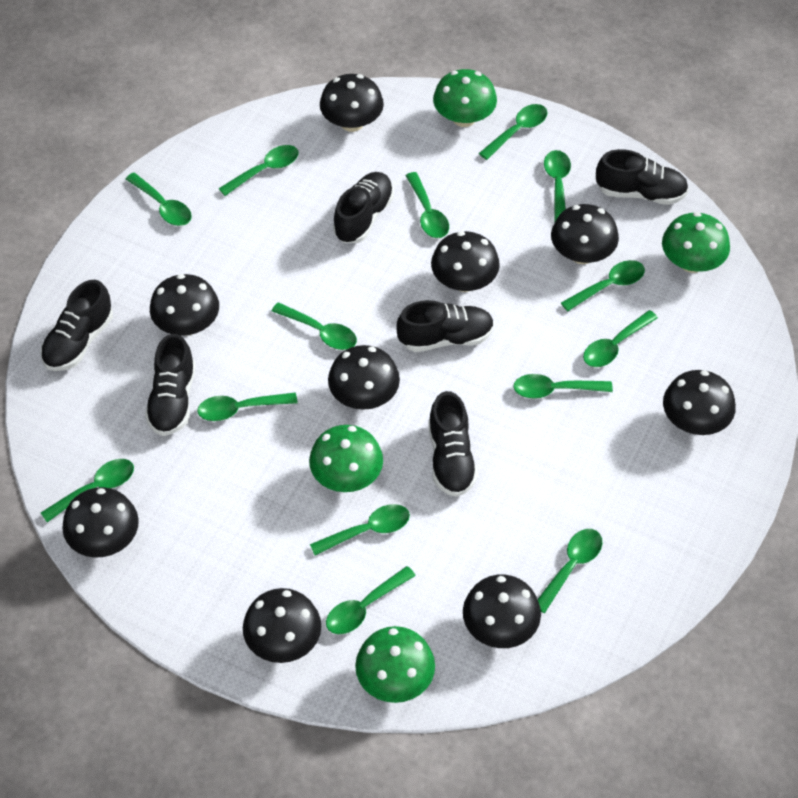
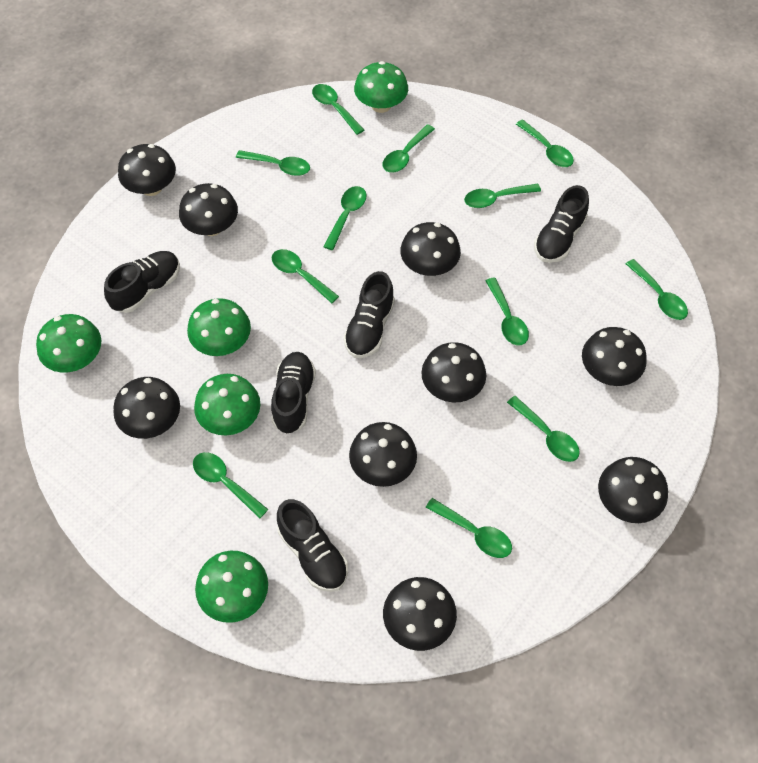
black shoe: [40,280,113,371] [145,334,195,436] [333,172,394,243] [397,300,494,352] [428,391,478,497] [596,149,689,205] = 6 -> [104,251,180,313] [271,352,316,434] [277,499,348,592] [343,271,395,358] [534,185,589,263] = 5
green mushroom: [309,425,383,492] [355,626,435,703] [433,69,497,127] [662,212,730,273] = 4 -> [36,314,101,373] [187,298,251,356] [194,374,260,435] [195,551,268,623] [354,61,408,113] = 5
green spoon: [41,459,134,522] [126,172,192,226] [197,393,298,421] [218,145,299,196] [272,302,357,350] [310,504,410,556] [326,566,416,634] [406,172,449,238] [479,104,547,160] [513,374,613,399] [537,529,603,613] [544,150,571,221] [561,260,645,311] [583,310,658,367] = 14 -> [193,452,268,519] [236,150,310,176] [272,249,339,304] [312,84,364,135] [323,186,367,250] [383,124,435,173] [425,498,512,558] [464,184,541,208] [486,278,529,346] [507,396,580,462] [516,119,574,167] [626,259,688,320] = 12

